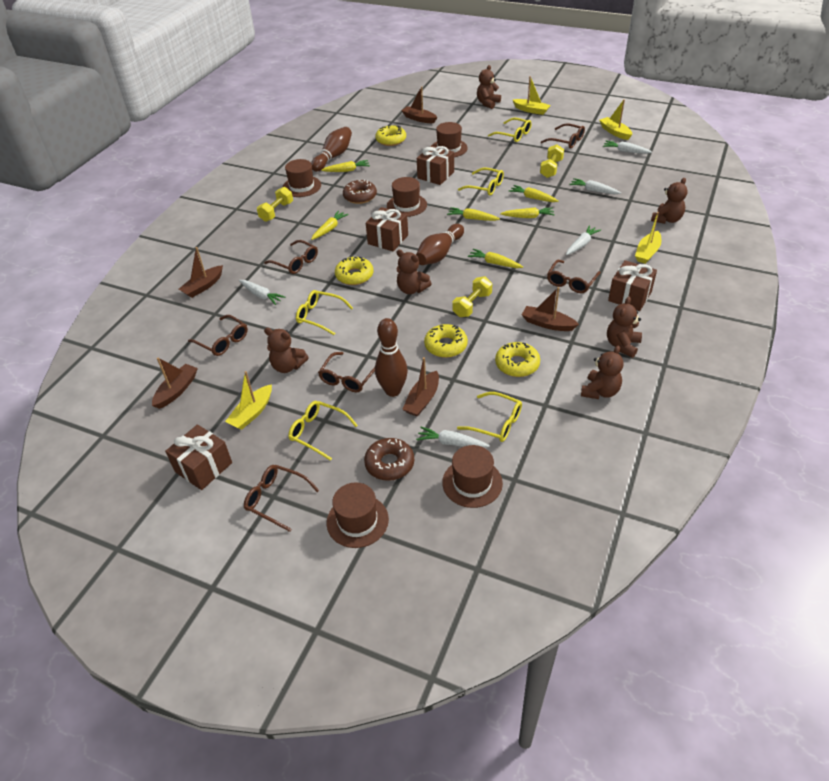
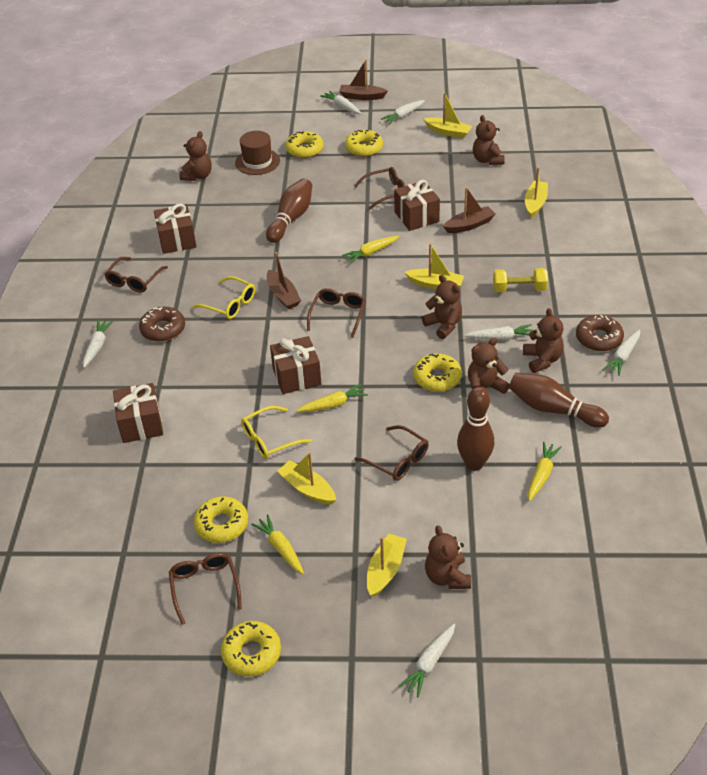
brown boat: [152,357,198,409] [179,247,223,298] [401,86,437,123] [402,357,439,417] [522,287,579,331] = 5 -> [267,252,301,309] [339,60,388,100] [443,187,495,233] = 3
brown glasses: [188,315,248,356] [244,465,319,532] [264,240,318,274] [318,352,375,392] [541,123,585,149] [547,260,601,293] = 6 -> [104,257,168,293] [169,553,242,625] [307,288,366,338] [354,167,405,210] [355,425,429,481] = 5
brown hat: [283,159,321,197] [327,482,389,548] [387,177,427,217] [432,122,468,157] [442,445,503,508] = 5 -> [235,131,280,175] = 1
white carrot: [239,280,286,305] [416,427,490,448] [566,225,601,255] [570,178,621,194] [603,141,652,154] = 5 -> [83,319,114,368] [320,91,361,114] [381,100,425,125] [399,624,455,697] [464,324,533,341] [603,330,640,376] = 6
yellow boat: [225,371,272,430] [513,76,551,115] [599,99,632,140] [635,212,661,264] = 4 -> [277,452,336,505] [367,534,407,597] [404,243,464,289] [424,93,473,138] [525,167,548,218] = 5
yellow carrot: [311,211,349,240] [321,160,370,172] [447,207,500,221] [468,249,523,268] [500,207,555,218] [509,185,559,202] = 6 -> [251,514,304,574] [297,383,368,412] [342,236,399,264] [528,442,562,501] = 4
yellow donut: [335,257,374,285] [375,125,406,146] [424,324,468,358] [495,342,540,377] = 4 -> [194,496,248,543] [221,621,281,676] [285,131,324,158] [345,130,383,157] [413,353,462,392] = 5
yellow dumbbell: [257,187,293,222] [453,276,492,317] [540,144,564,178] = 3 -> [493,268,548,292] = 1
yellow glasses: [288,401,358,461] [296,290,353,335] [457,392,522,442] [458,167,504,196] [488,118,532,142] = 5 -> [193,276,255,319] [241,406,312,459] = 2

